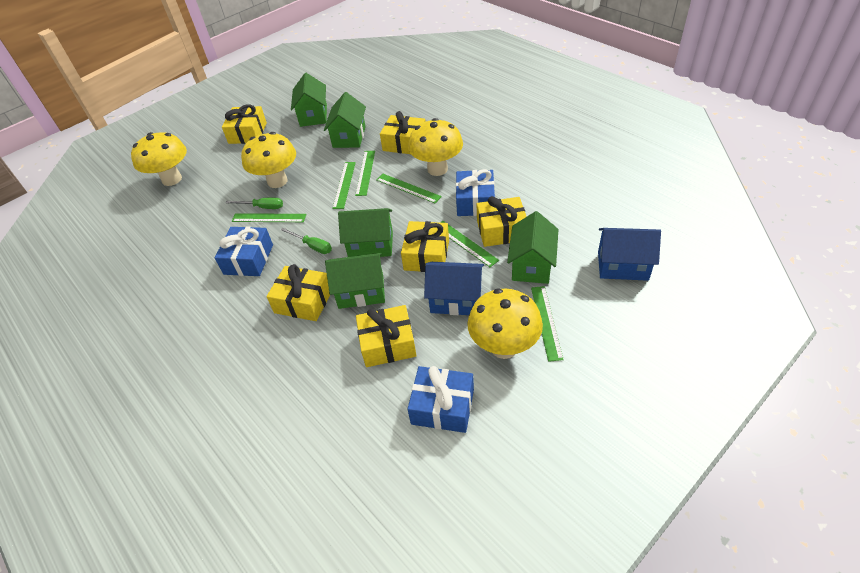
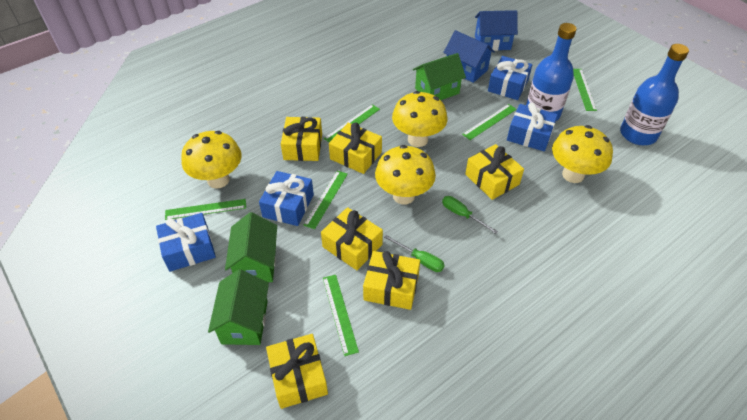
blue bottle: none = 0 -> [526,23,576,121] [620,44,689,145] = 2
blue gift: [215,226,273,276] [408,366,474,433] [456,169,495,216] = 3 -> [156,213,216,272] [259,171,314,226] [488,56,532,100] [507,103,558,152] = 4
green house: [291,73,327,127] [324,92,366,148] [325,253,385,309] [338,208,393,257] [507,211,559,284] = 5 -> [208,269,269,345] [225,212,277,282] [413,53,466,100] = 3

